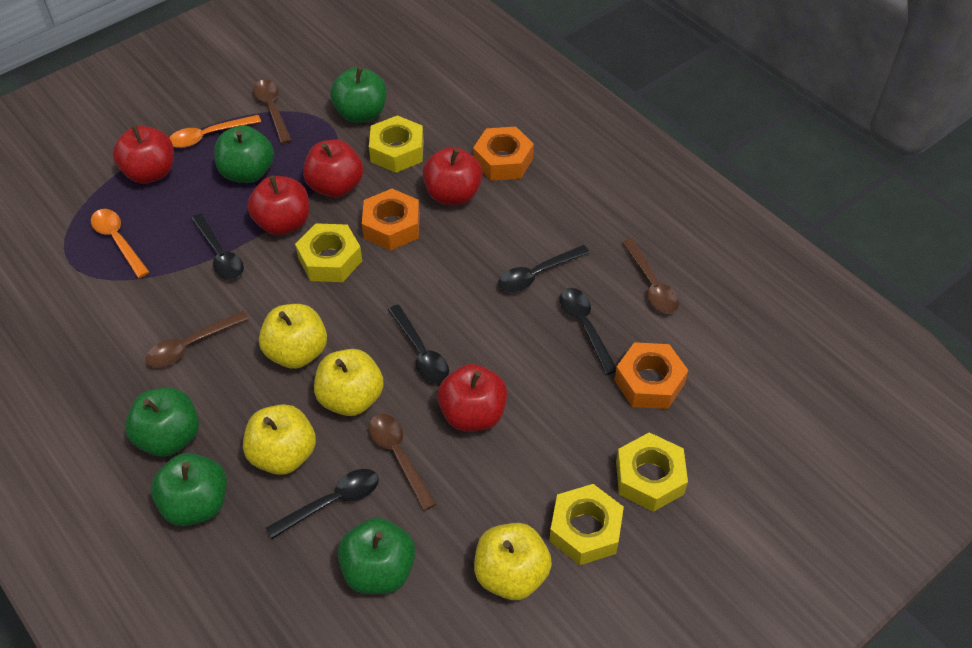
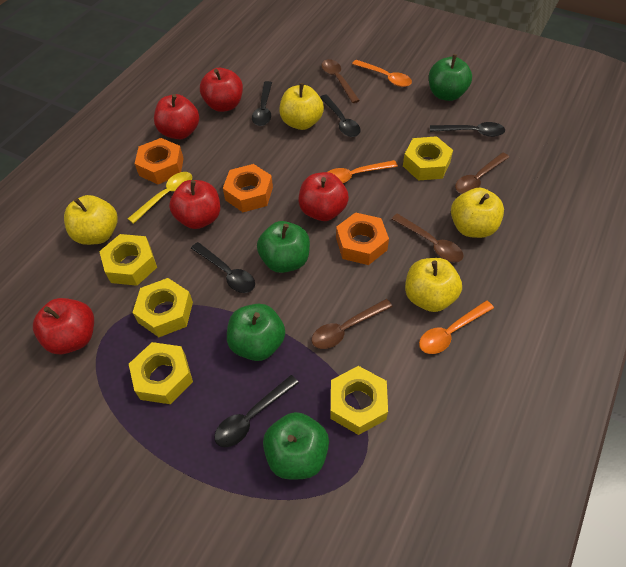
green apple: [125,388,199,457] [151,453,227,526] [214,125,274,183] [330,67,386,123] [338,518,415,594] = 5 -> [227,304,285,361] [257,221,310,273] [263,412,329,479] [429,54,472,101] = 4
orange spoon: [91,209,149,278] [169,115,261,148] = 2 -> [328,160,398,183] [352,60,412,87] [419,300,494,354] = 3
yellow nut: [295,223,362,282] [369,115,424,173] [549,484,624,565] [616,432,688,512] = 4 -> [99,234,157,286] [129,342,193,404] [133,278,193,337] [331,366,388,435] [403,136,453,181] = 5
yellow spoon: none = 0 -> [128,172,192,224] = 1

